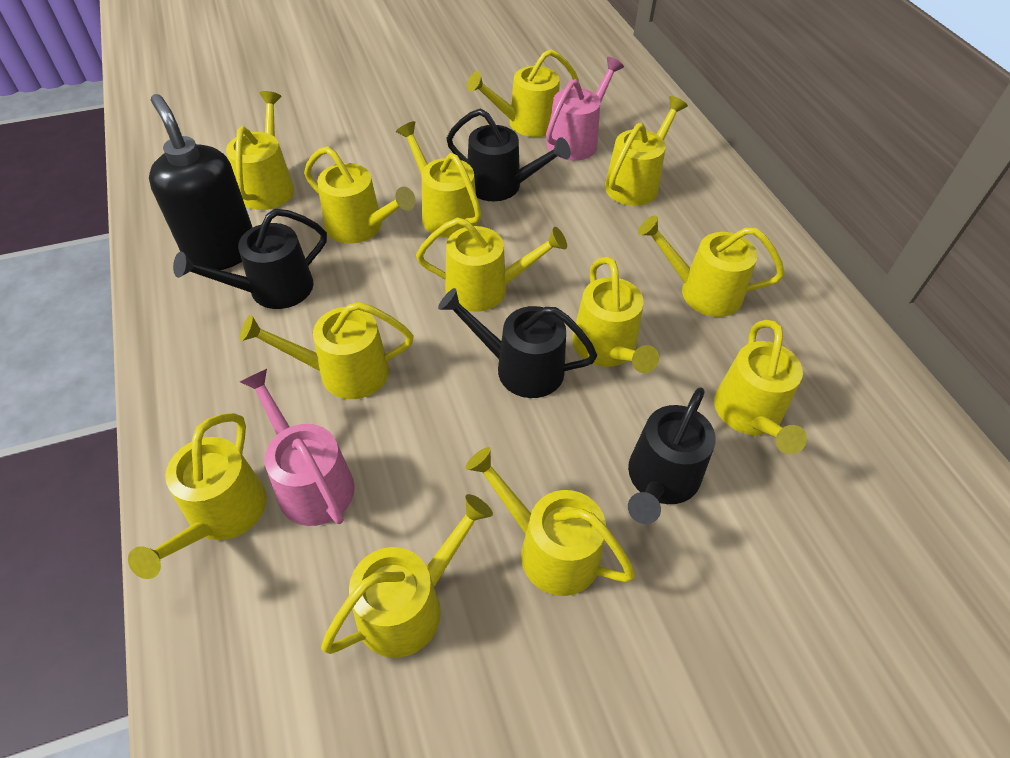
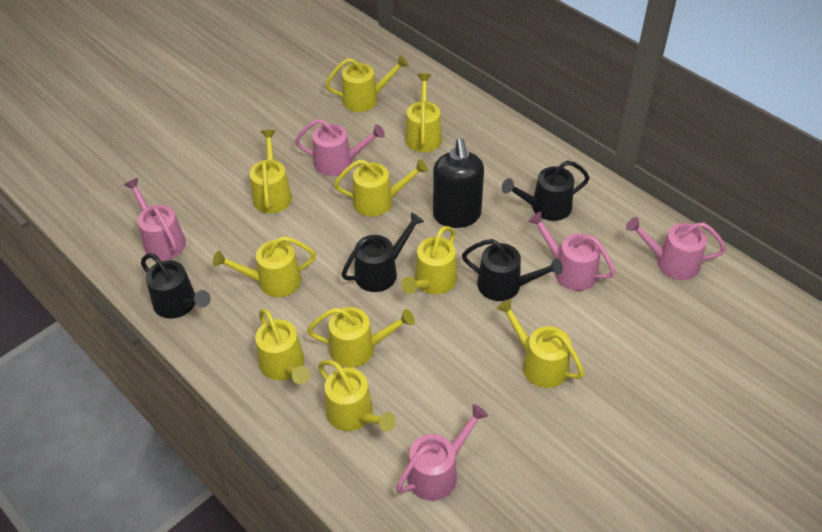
pink watering can: [240,369,355,526] [546,57,624,161] = 2 -> [124,178,186,260] [295,119,385,176] [396,404,488,501] [528,212,615,291] [626,217,726,280] = 5
yellow watering can: [128,413,267,579] [226,91,294,210] [240,302,413,399] [304,146,416,244] [321,494,493,658] [396,121,482,238] [416,218,567,312] [465,447,635,596] [467,49,579,137] [572,257,659,373] [605,96,688,206] [638,216,784,317] [714,320,807,454] = 13 -> [213,236,316,297] [250,130,292,213] [255,309,310,384] [307,307,415,368] [318,360,396,431] [325,55,409,112] [334,159,428,216] [401,226,457,294] [405,73,442,152] [496,299,584,388] = 10

